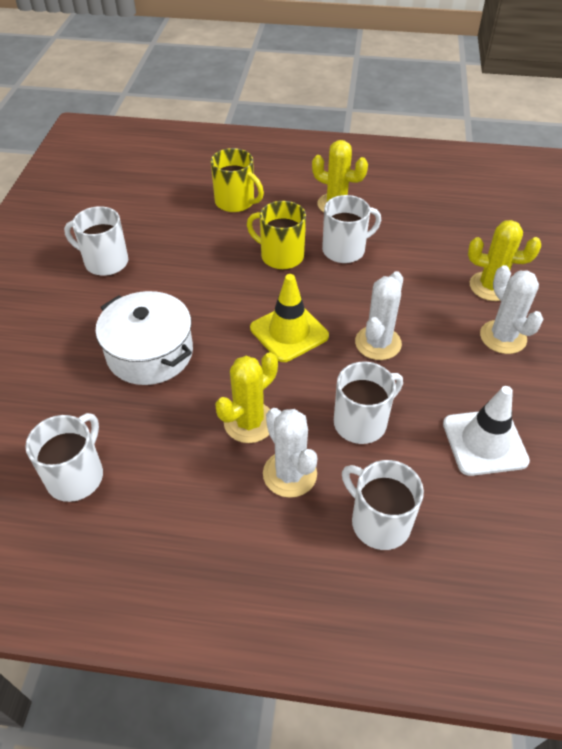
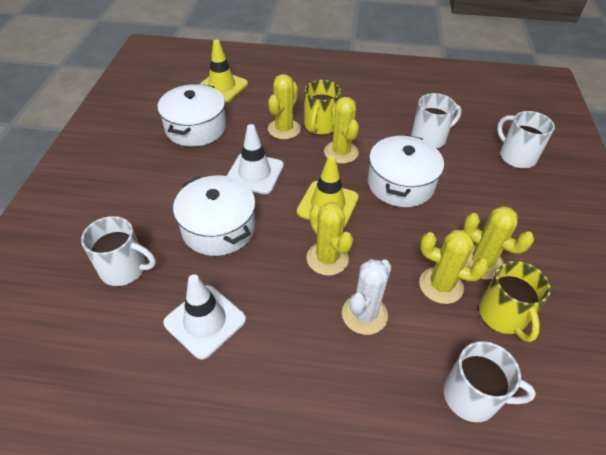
white cactus: [263,408,317,498] [355,271,403,360] [480,265,543,354] = 3 -> [342,259,391,335] = 1
white mug: [25,413,103,502] [64,206,128,276] [322,195,381,263] [334,362,403,444] [342,460,424,550] = 5 -> [81,216,156,286] [411,93,462,149] [444,341,536,422] [497,111,555,169] = 4
white pot: [96,291,193,385] = 1 -> [158,84,226,147] [173,175,256,256] [368,135,444,207] = 3
white traffic cone: [443,386,530,476] = 1 -> [163,274,246,360] [227,124,284,194] = 2
yellow cactus: [215,352,278,443] [312,140,368,212] [468,220,541,301] = 3 -> [268,74,301,139] [307,202,353,276] [324,97,359,164] [419,230,489,304] [463,206,534,280] = 5
yellow traffic cone: [250,274,329,362] = 1 -> [200,40,248,102] [297,155,359,228] = 2

